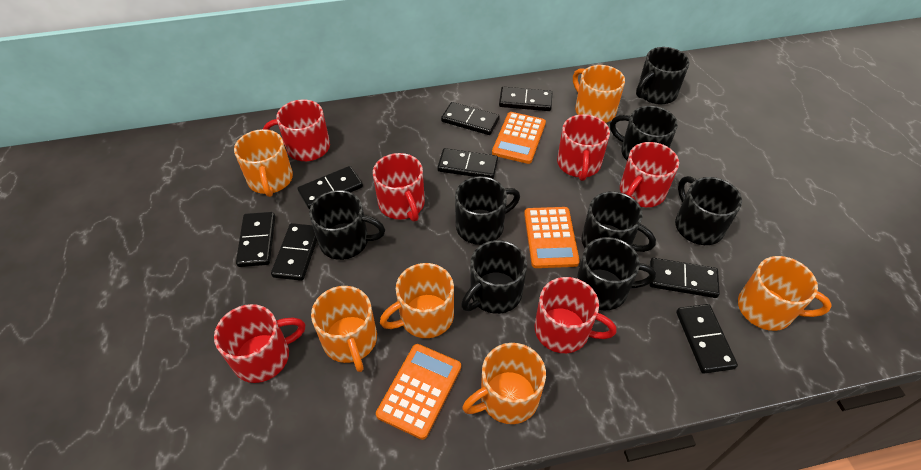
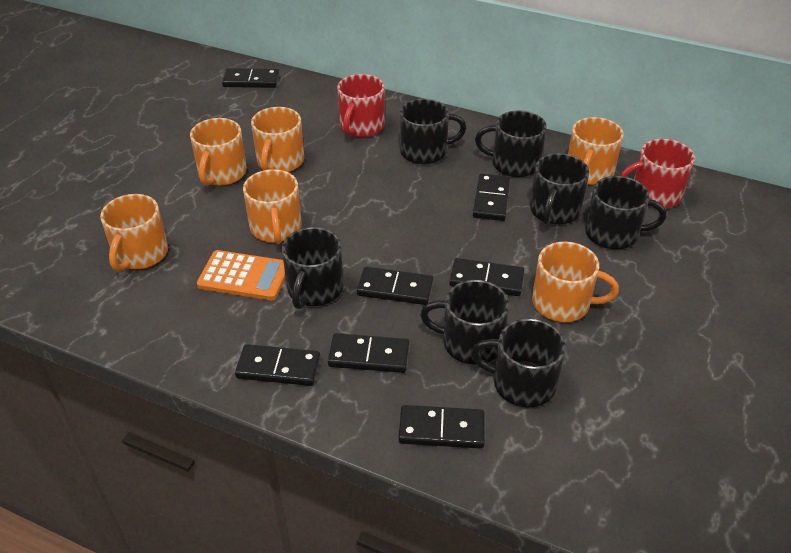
black domino: [236,212,275,267] [271,223,317,281] [298,166,363,209] [437,148,498,179] [441,102,500,135] [499,87,552,111] [650,258,720,298] [676,304,738,374] = 8 -> [222,68,279,88] [235,344,320,386] [328,333,410,373] [357,266,434,305] [399,405,485,449] [449,258,525,296] [473,173,510,221] = 7
black mug: [309,190,385,260] [455,176,520,245] [461,240,527,314] [577,237,656,310] [581,191,656,252] [610,106,678,160] [636,47,690,105] [675,176,742,245] = 8 -> [282,227,343,309] [400,99,466,164] [420,280,509,365] [471,318,566,407] [475,110,547,177] [530,153,589,225] [585,176,666,250] = 7
orange calculator: [376,344,461,440] [492,112,546,164] [524,207,580,268] = 3 -> [197,250,286,300] = 1
red mug: [214,304,305,383] [263,99,330,161] [373,153,425,222] [535,277,617,353] [557,114,610,181] [620,142,679,207] = 6 -> [337,74,385,137] [620,139,695,208] = 2

